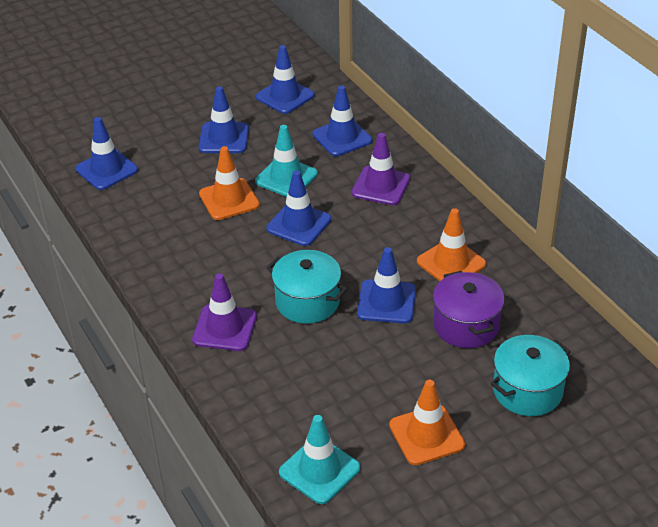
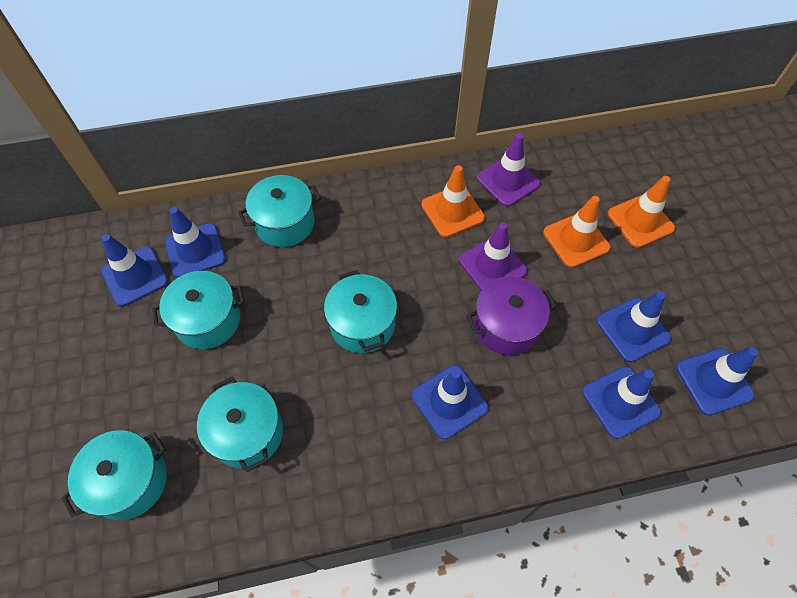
turquoise pot: [267,250,348,324] [490,335,571,416] = 2 -> [61,430,167,520] [152,271,245,349] [197,377,283,472] [238,175,321,247] [324,270,397,353] = 5
turquoise traffic cone: [255,125,318,197] [279,415,360,504] = 2 -> none = 0

